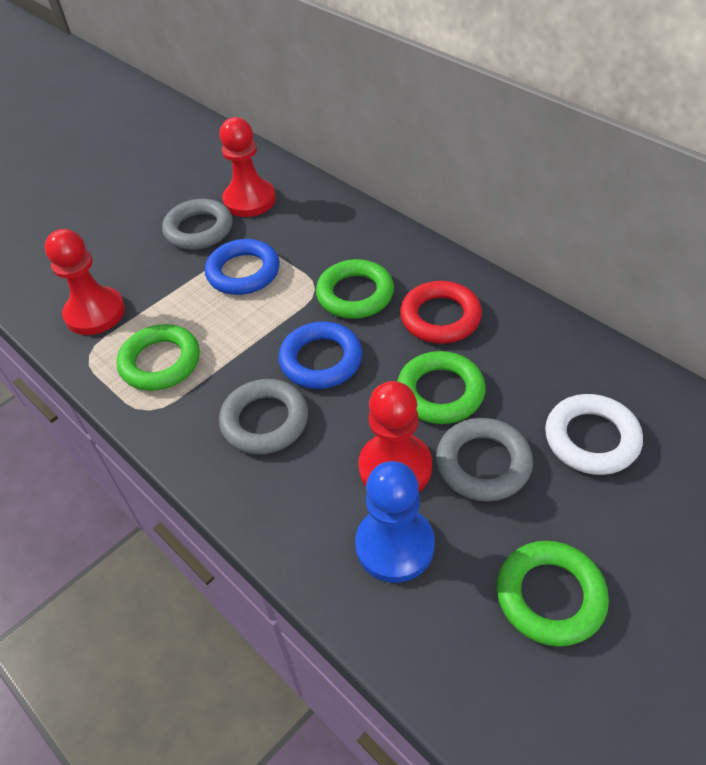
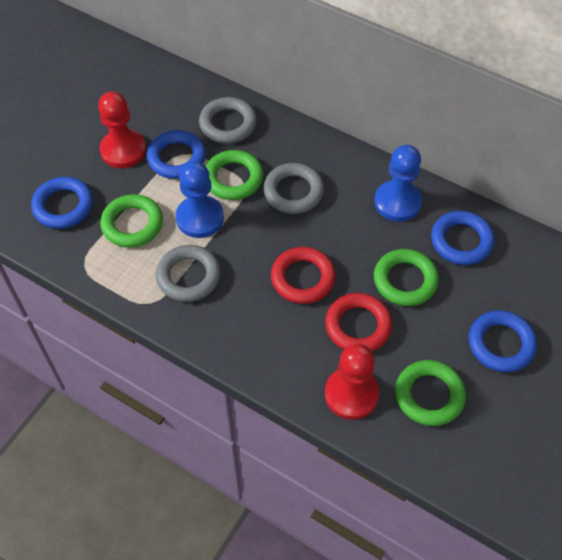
blue pawn: [355,461,435,583] = 1 -> [176,161,224,238] [374,145,422,222] = 2
blue ring: [205,239,280,295] [278,321,362,389] = 2 -> [31,177,93,229] [147,130,206,179] [431,211,495,265] [469,310,537,372] = 4
red pawn: [45,229,125,335] [219,117,276,217] [358,381,432,492] = 3 -> [98,92,146,168] [325,343,379,420] = 2
red ring: [400,281,482,344] = 1 -> [271,247,336,304] [325,293,392,351] = 2
white ring: [545,394,643,475] = 1 -> none = 0

